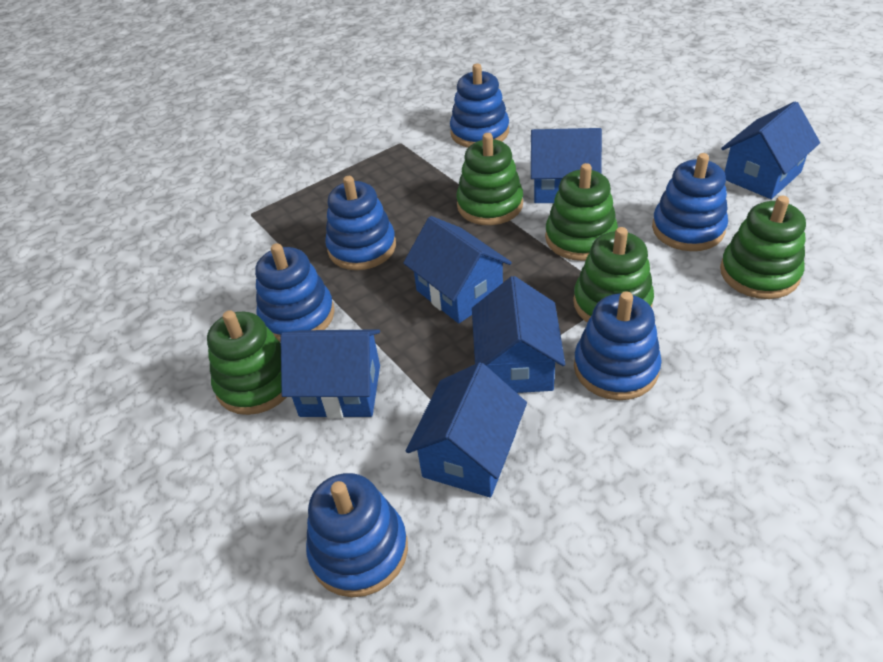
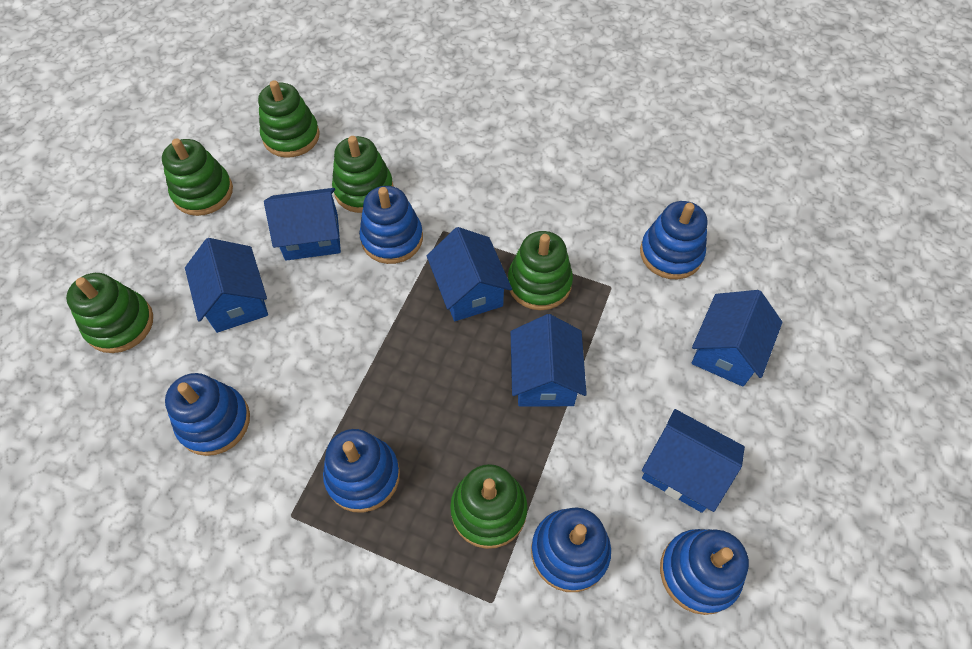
green stacking toy: [207,310,287,415] [456,133,523,225] [545,163,618,261] [573,227,654,322] [720,196,806,299] = 5 -> [66,273,153,353] [162,138,233,216] [258,80,320,158] [332,136,393,213] [450,464,528,549] [508,231,573,310] = 6

